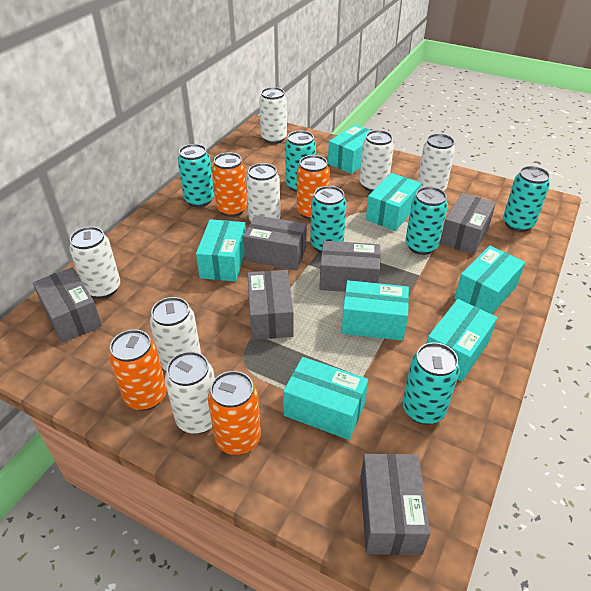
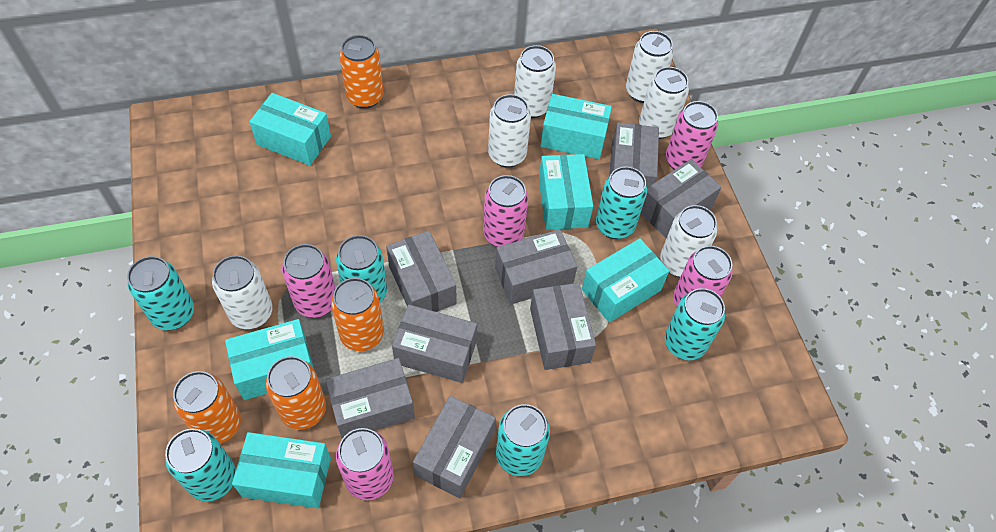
grey box: [33,267,102,343] [243,215,307,270] [247,270,294,340] [319,241,380,292] [360,454,431,555] [440,193,496,254] = 6 -> [325,358,415,439] [386,231,456,312] [392,305,477,383] [413,396,496,498] [495,229,577,304] [530,283,596,370] [609,122,659,188] [641,159,722,238] = 8
pink can: none = 0 -> [282,244,335,318] [336,428,394,501] [483,175,529,247] [666,101,718,170] [673,246,733,307] = 5
turquoise box: [196,219,246,282] [283,357,368,440] [328,125,371,174] [341,280,409,341] [366,173,421,231] [426,299,498,381] [455,246,526,314] = 7 -> [225,319,313,400] [232,432,331,508] [249,93,331,166] [539,154,593,230] [541,94,612,159] [582,238,669,323] = 6
white can: [69,227,120,299] [150,297,201,371] [165,351,215,434] [246,163,280,221] [259,87,287,144] [360,130,394,192] [418,134,455,191] = 7 -> [212,255,273,329] [488,94,531,168] [514,45,556,118] [626,31,673,103] [639,67,689,139] [660,205,717,277] = 6

